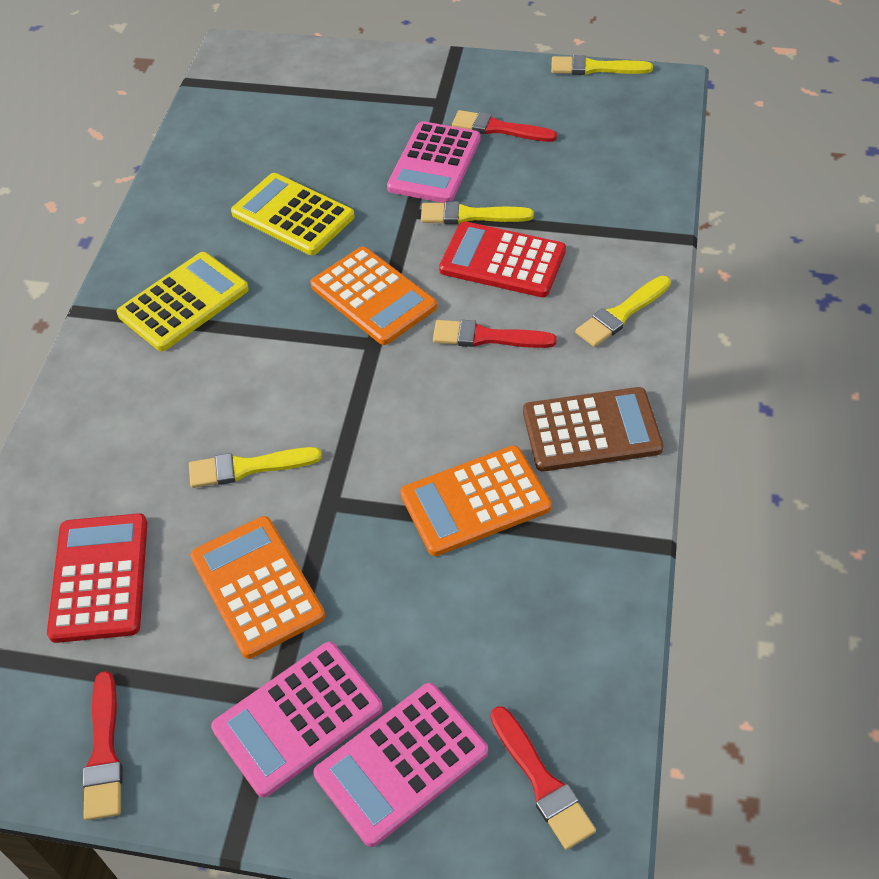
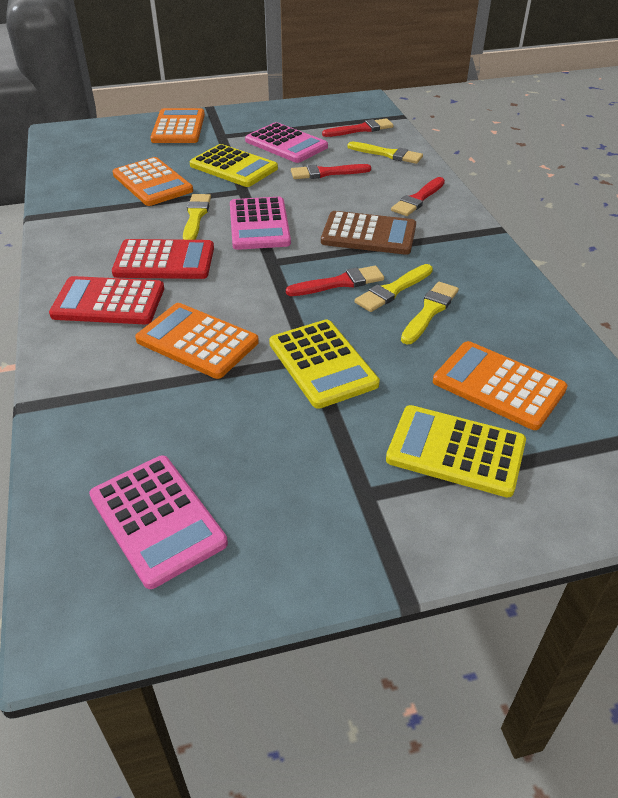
orange calculator: [190,516,325,659] [310,247,437,345] [400,445,552,556] = 3 -> [112,157,193,206] [135,303,259,379] [151,108,205,143] [433,341,567,430] = 4
yellow calculator: [117,252,249,351] [231,173,355,255] = 2 -> [189,144,278,187] [269,319,380,409] [386,405,526,497] = 3

